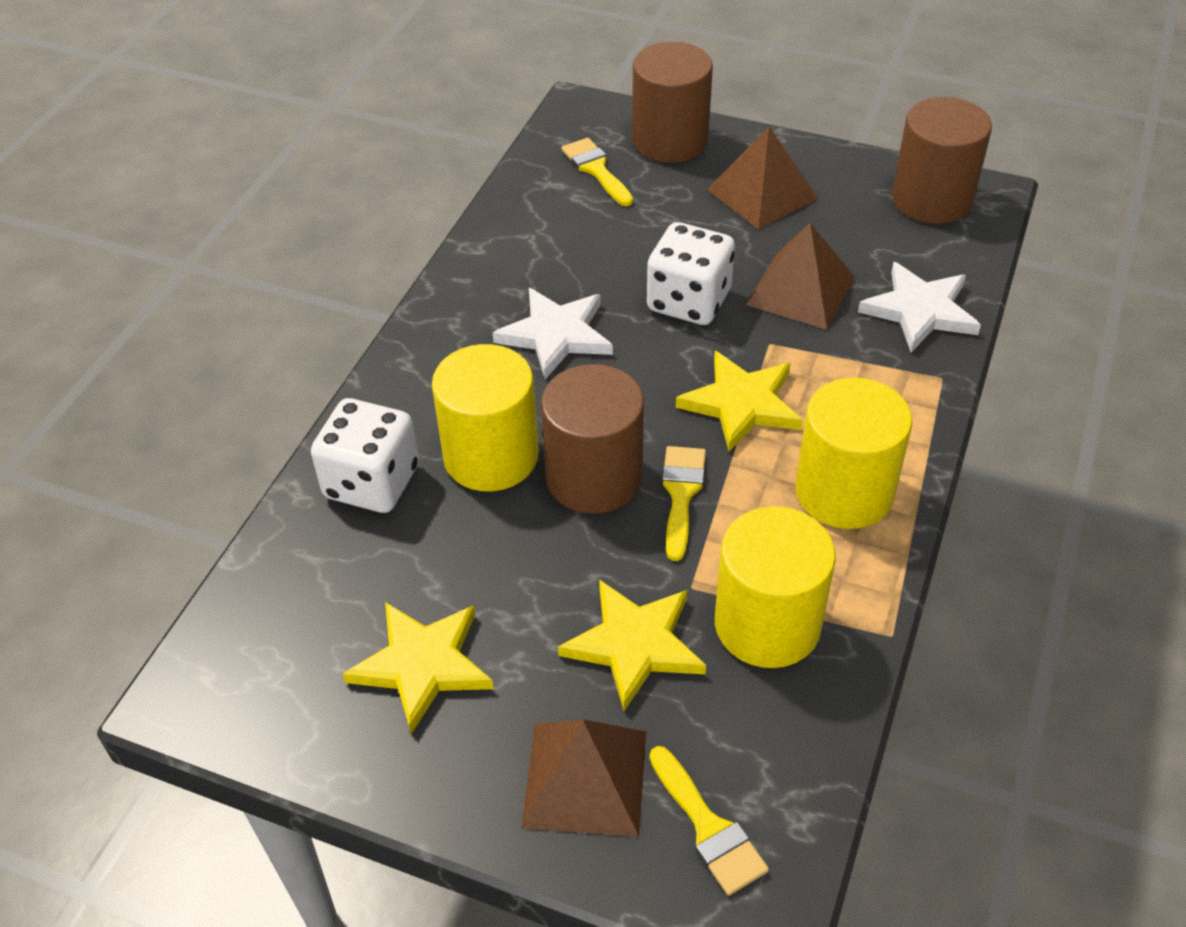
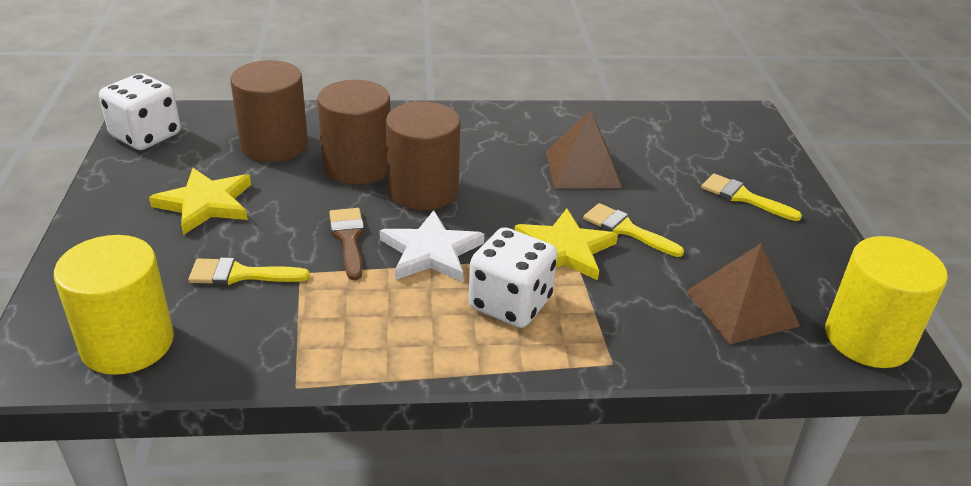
brown brush: none = 0 -> [329,208,364,280] = 1
brown pyramid: [521,719,646,837] [707,127,818,229] [746,223,855,330] = 3 -> [546,110,622,189] [686,244,800,344] = 2
white star: [493,288,613,379] [858,262,981,352] = 2 -> [380,210,484,282] = 1
yellow cylinder: [432,344,539,491] [715,506,836,668] [795,378,912,529] = 3 -> [54,235,174,375] [825,236,948,368] = 2
yellow star: [343,602,493,734] [558,579,706,711] [676,351,803,452] = 3 -> [149,168,251,235] [515,209,618,281] = 2

